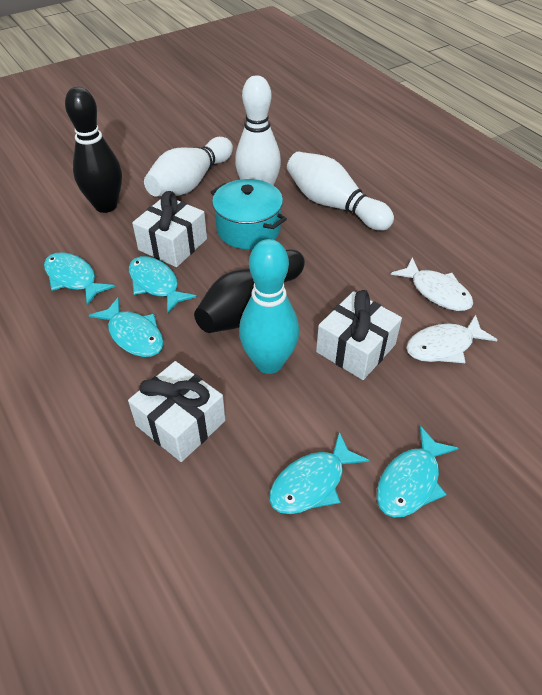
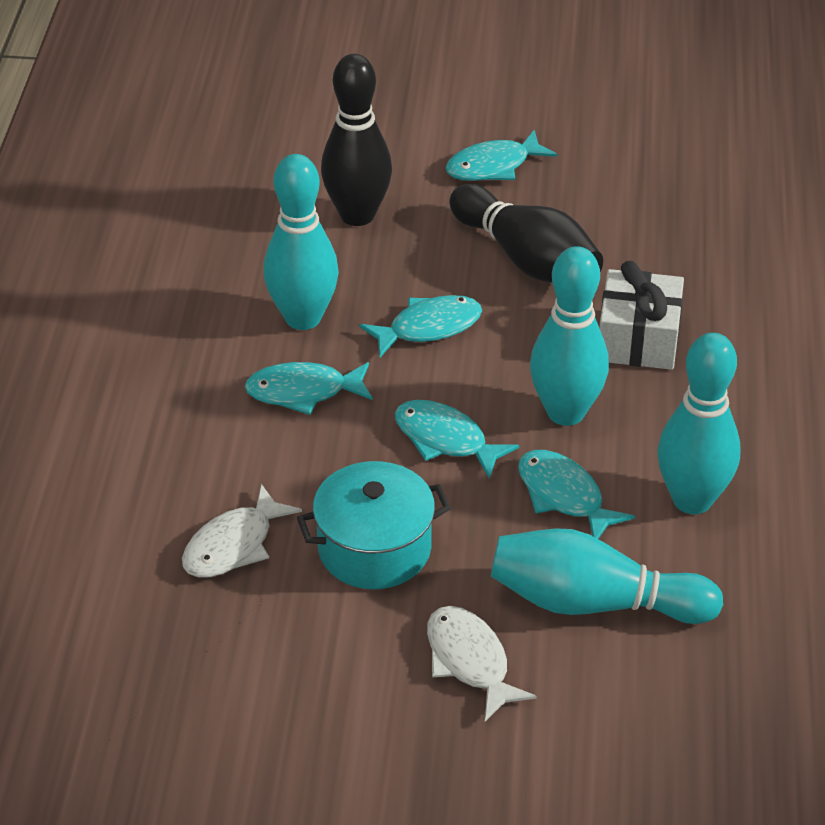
turquoise bowling pin: [239,239,299,374] = 1 -> [263,154,339,330] [491,528,723,624] [530,246,609,426] [657,333,741,514] = 4
white bowling pin: [144,137,233,197] [235,75,281,185] [287,152,394,231] = 3 -> none = 0
white gift: [128,361,225,462] [132,191,207,267] [316,290,402,380] = 3 -> [600,261,684,370] = 1

